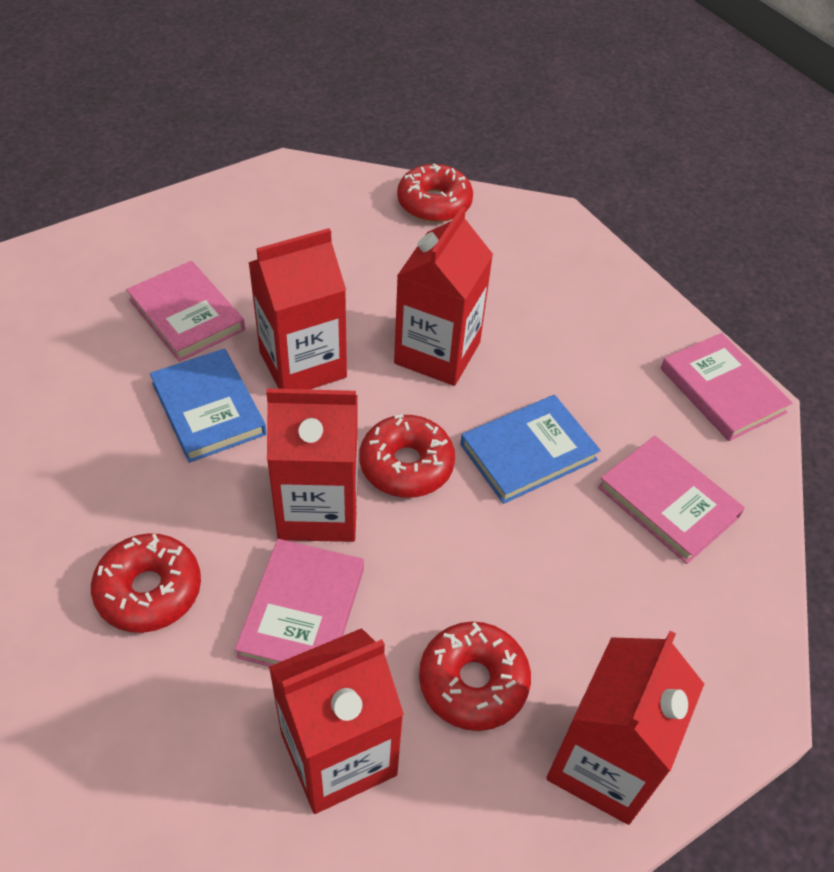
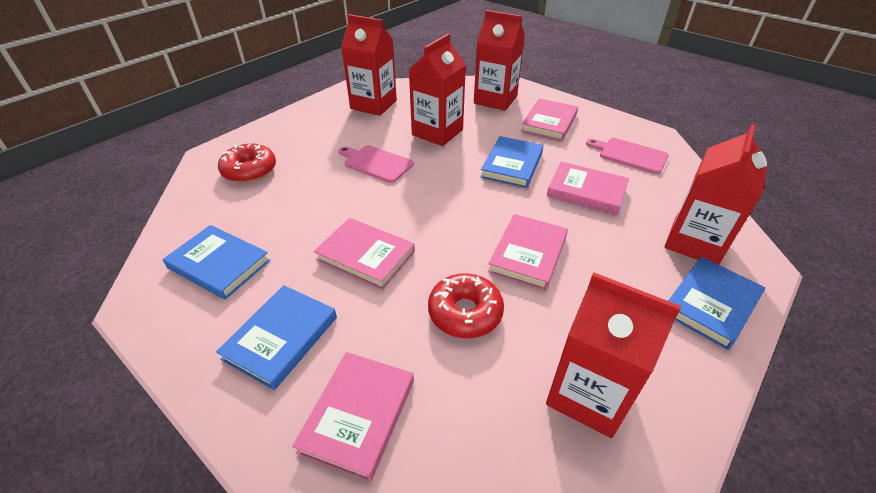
blue book: [150,348,267,463] [460,395,601,504] = 2 -> [163,225,270,300] [216,285,337,390] [480,136,543,188] [668,257,765,350] = 4
pink book: [126,261,245,362] [235,539,364,666] [598,436,745,564] [661,333,792,441] = 4 -> [292,352,414,482] [314,218,415,290] [488,214,568,291] [521,99,578,141] [547,162,629,215] = 5
pink cutting board: none = 0 -> [338,145,414,183] [586,138,669,174] = 2
red donut: [91,533,201,633] [359,414,455,498] [397,163,473,222] [419,621,531,731] = 4 -> [218,143,276,183] [428,273,504,338] = 2

